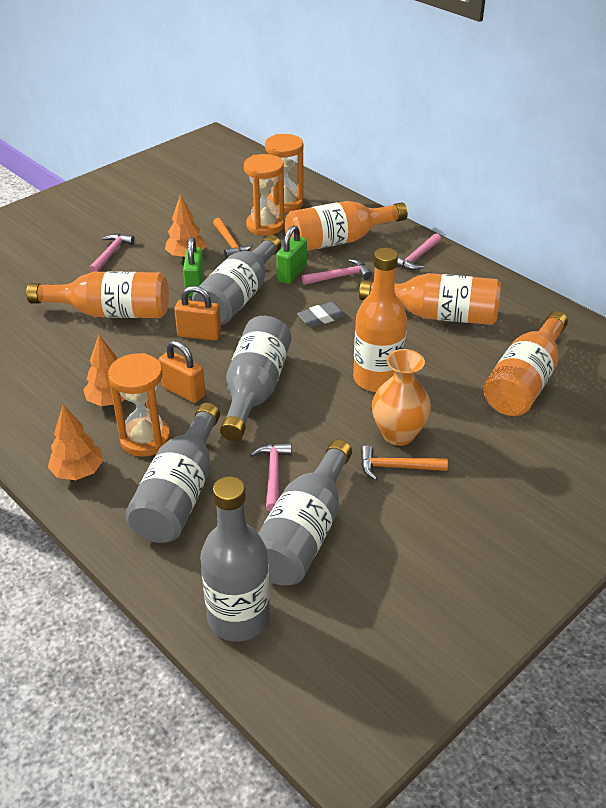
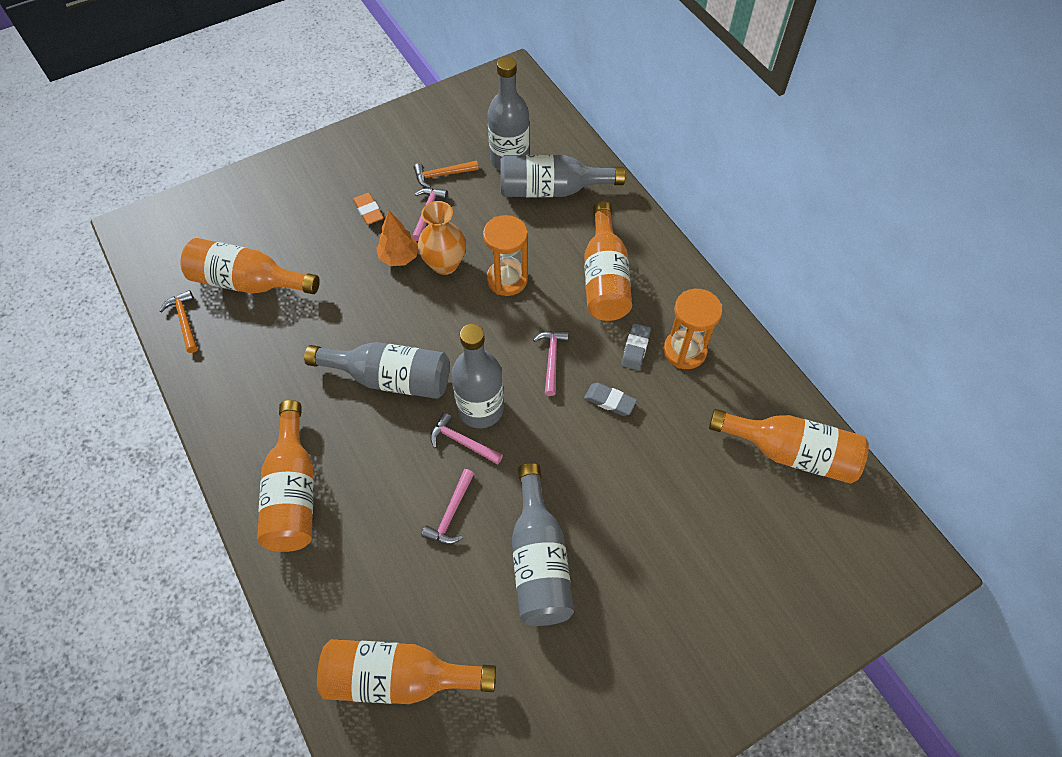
green padlock: [183,237,204,297] [276,225,307,284] = 2 -> none = 0
grey eraser: [297,302,347,327] = 1 -> [584,383,637,416] [621,323,651,370] = 2
orange eraser: none = 0 -> [353,193,384,225] = 1
orange hourglass: [108,353,171,457] [244,154,285,236] [265,134,303,213] = 3 -> [483,215,528,296] [663,289,722,369] = 2
orange padlock: [159,340,205,403] [174,286,221,341] = 2 -> none = 0
orange tree: [48,405,103,480] [83,335,125,406] [165,194,207,259] = 3 -> [376,210,418,266] = 1

